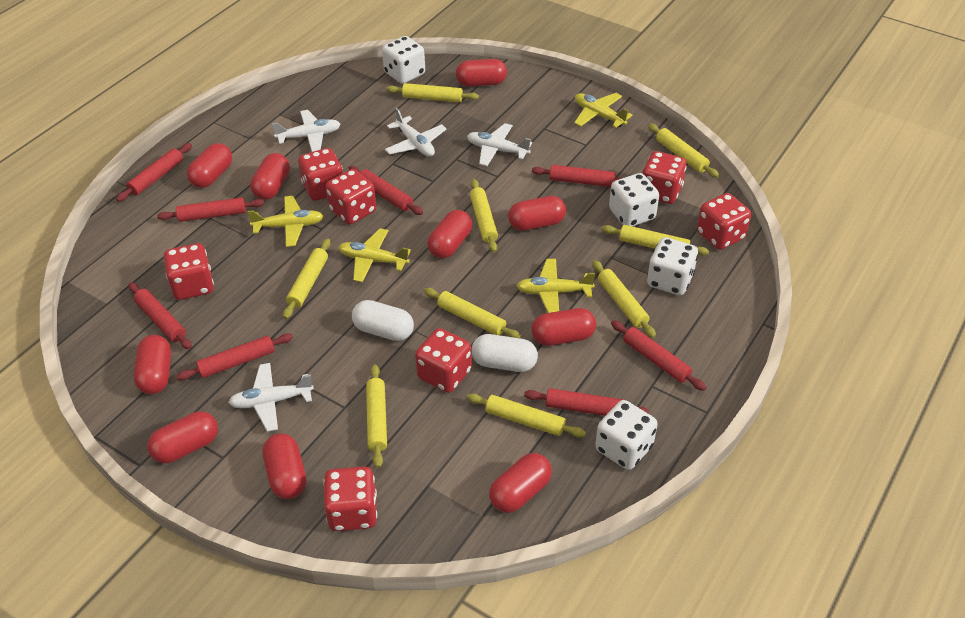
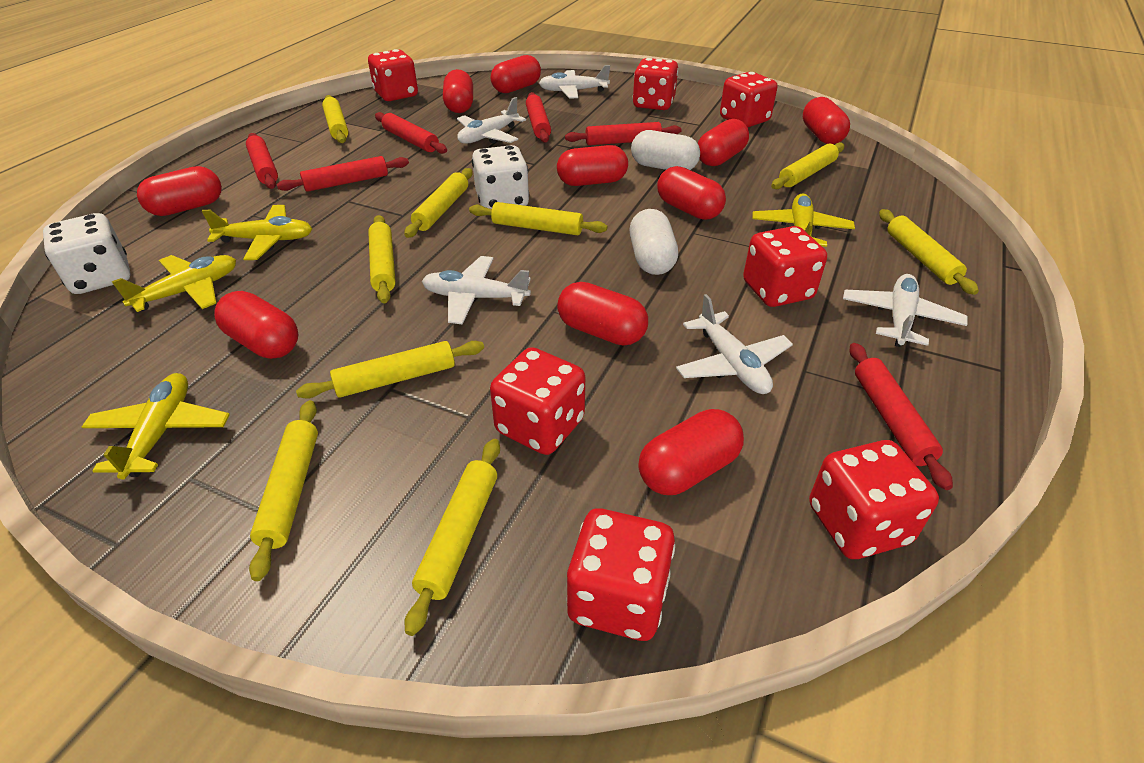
red rolling pin: [116,143,192,202] [129,283,192,349] [157,197,264,222] [176,333,293,380] [349,166,423,215] [524,388,649,416] [532,165,625,187] [611,320,706,391] = 8 -> [246,133,278,189] [277,156,409,192] [375,112,447,154] [526,92,551,143] [565,122,682,145] [850,343,953,490] = 6
white dice: [382,36,425,84] [595,400,658,470] [609,173,659,226] [647,237,698,295] = 4 -> [43,213,131,294] [472,145,529,209] = 2
white plane: [228,363,314,432] [272,110,340,152] [385,108,446,157] [467,123,532,166] = 4 -> [422,256,531,324] [457,97,526,144] [539,65,610,98] [676,294,793,394] [843,274,968,347] = 5

